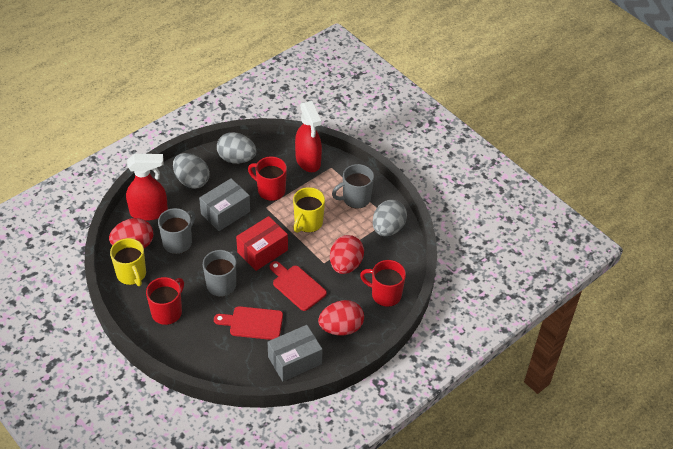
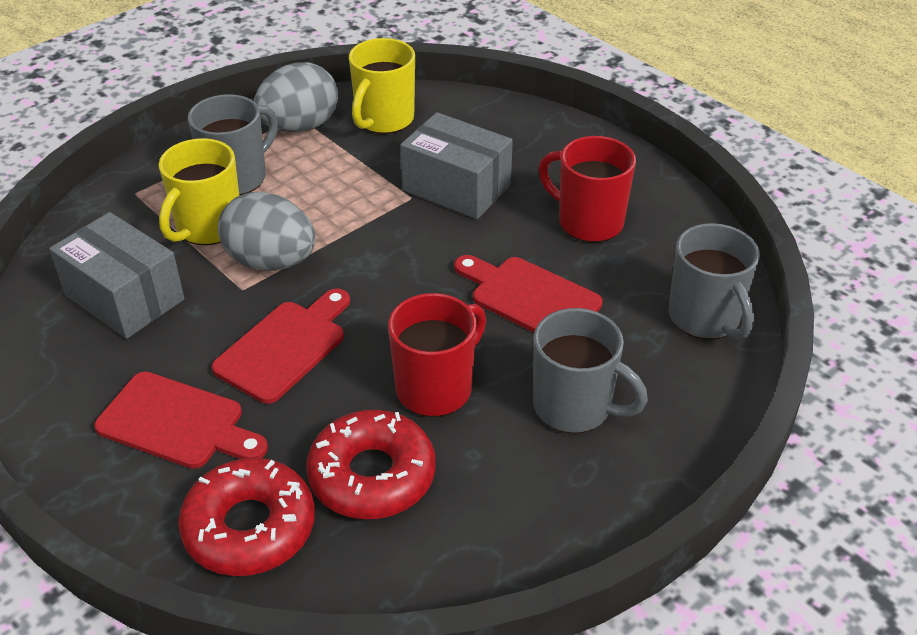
grey egg: [173,153,210,189] [217,132,257,164] [373,200,407,236] = 3 -> [218,192,316,271] [254,62,338,132] = 2
red box: [236,216,288,271] = 1 -> none = 0
red cutting board: [214,306,283,340] [270,261,327,311] = 2 -> [94,372,268,469] [211,289,350,404] [454,255,603,332] = 3
red donut: none = 0 -> [178,458,315,576] [306,410,436,519] = 2
red egg: [109,218,154,248] [318,300,364,335] [330,235,364,274] = 3 -> none = 0
red mug: [146,277,184,325] [248,157,287,201] [360,260,406,307] = 3 -> [388,293,486,417] [539,136,636,242] = 2
red spray bottle: [126,154,168,221] [295,101,322,172] = 2 -> none = 0

